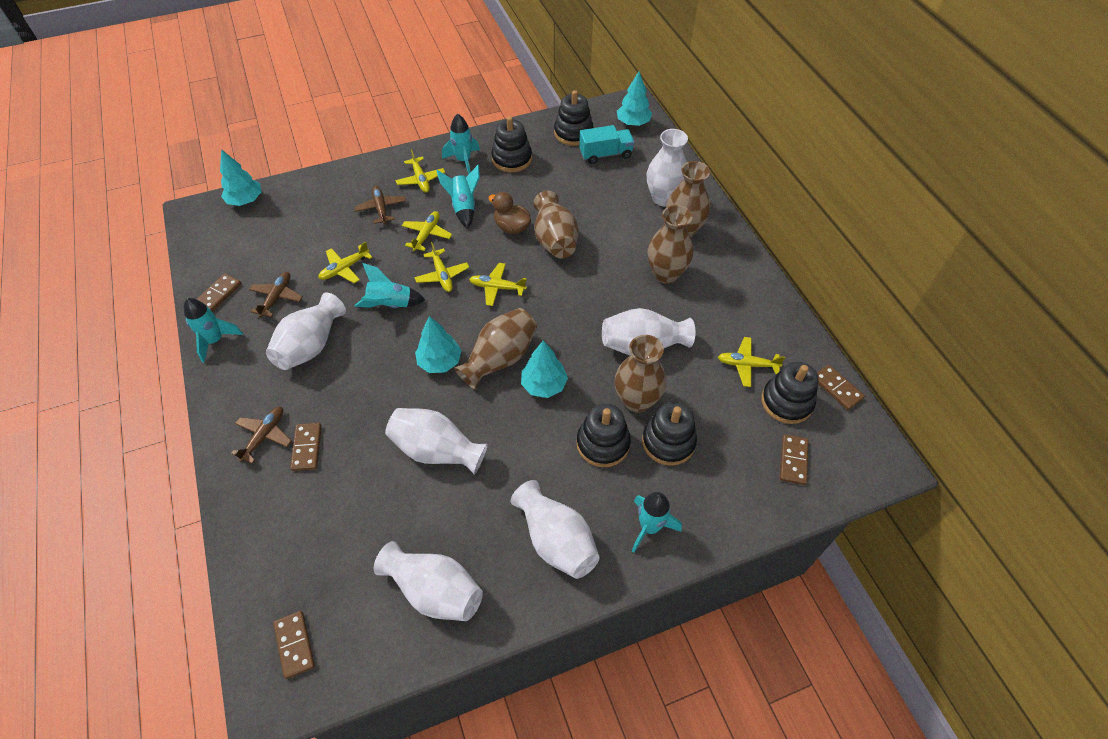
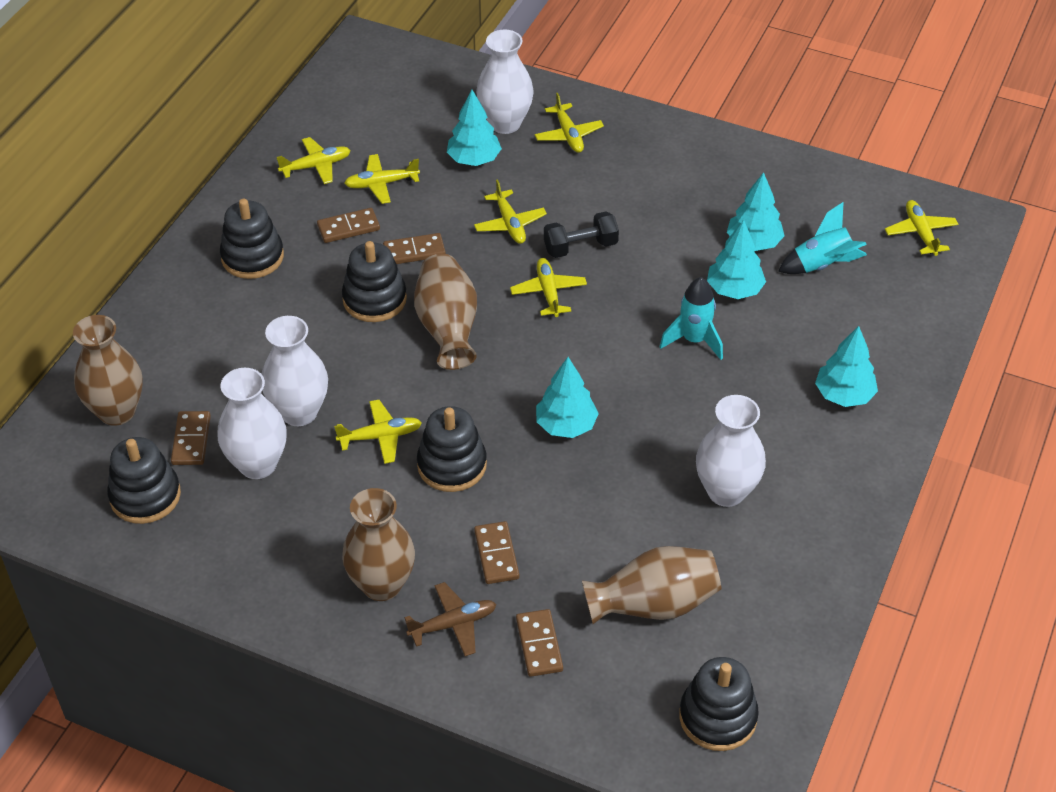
black dumbbell: none = 0 -> [544,211,619,258] = 1
brown duck: [488,192,531,234] = 1 -> none = 0
brown plane: [231,407,292,464] [249,272,303,317] [354,186,406,224] = 3 -> [404,582,496,656] = 1
brown vase: [454,308,537,390] [533,191,579,258] [615,335,667,413] [647,205,693,284] [666,161,710,237] = 5 -> [73,315,143,426] [342,488,415,601] [414,254,477,370] [582,546,721,624] = 4
turquoise rocket: [184,298,243,363] [355,263,425,308] [437,165,480,228] [442,114,480,174] [632,492,682,553] = 5 -> [659,277,723,360] [778,202,867,274] = 2
turquoise tree: [220,149,261,206] [415,316,461,373] [521,340,568,398] [617,71,652,126] = 4 -> [447,90,502,166] [536,357,599,438] [707,220,766,299] [727,172,785,251] [815,326,878,407] = 5
turquoise truck: [579,125,634,164] = 1 -> none = 0
white vase: [266,293,346,370] [374,541,483,621] [385,408,488,475] [511,480,600,579] [602,308,695,356] [647,129,688,206] = 6 -> [218,368,287,479] [262,316,328,426] [476,30,534,134] [696,395,766,507] = 4
yellow plane: [318,242,373,283] [395,149,445,193] [402,211,452,251] [414,242,469,292] [469,263,527,306] [718,337,785,387] = 6 -> [277,137,351,184] [334,400,422,464] [344,154,420,204] [474,179,547,244] [510,258,587,317] [535,93,604,153] [885,200,958,256] = 7

